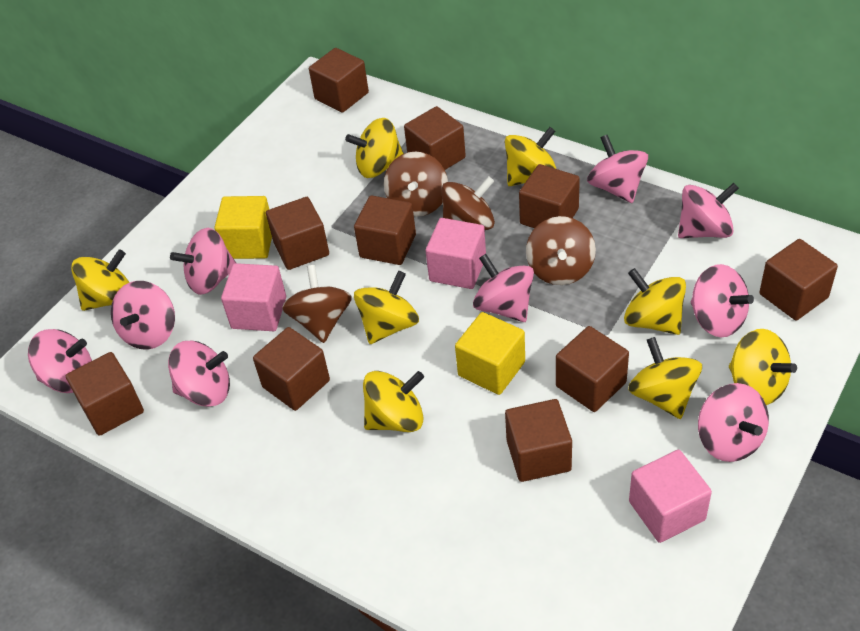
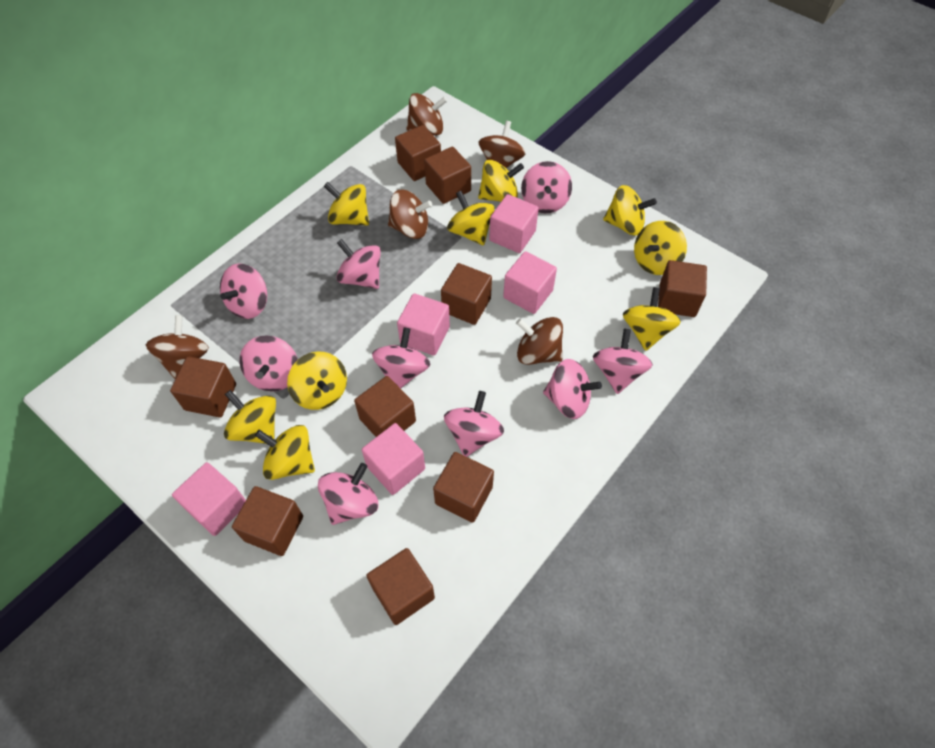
brown cube: [66,352,144,436] [253,327,330,411] [266,197,329,270] [309,48,369,113] [354,195,416,265] [404,106,466,170] [505,399,572,482] [519,164,580,228] [556,326,629,412] [759,239,838,321] = 10 -> [170,356,236,418] [232,486,303,556] [354,376,416,437] [366,548,435,625] [395,125,441,181] [424,146,471,204] [433,452,494,523] [441,263,492,325] [658,260,707,317] = 9
brown spinning top: [282,265,352,343] [384,152,448,217] [441,176,495,230] [526,216,596,285] = 4 -> [146,315,209,379] [388,189,432,239] [406,93,447,136] [478,121,526,168] [516,317,563,365] = 5
pink cube: [221,263,286,331] [426,218,486,289] [629,450,712,543] = 3 -> [172,462,246,536] [362,423,425,495] [397,293,450,355] [489,194,539,253] [503,251,557,314] = 5
yellow cube: [214,196,272,259] [455,312,525,395] = 2 -> none = 0
yellow spinning top: [71,249,129,311] [345,118,404,178] [354,271,419,344] [363,371,424,432] [505,127,556,186] [624,268,686,335] [628,337,702,419] [729,329,797,405] = 8 -> [224,390,276,444] [255,425,315,480] [287,351,347,410] [324,182,369,226] [447,191,495,246] [478,160,524,202] [603,185,657,236] [623,287,681,351] [634,221,687,275] = 9

